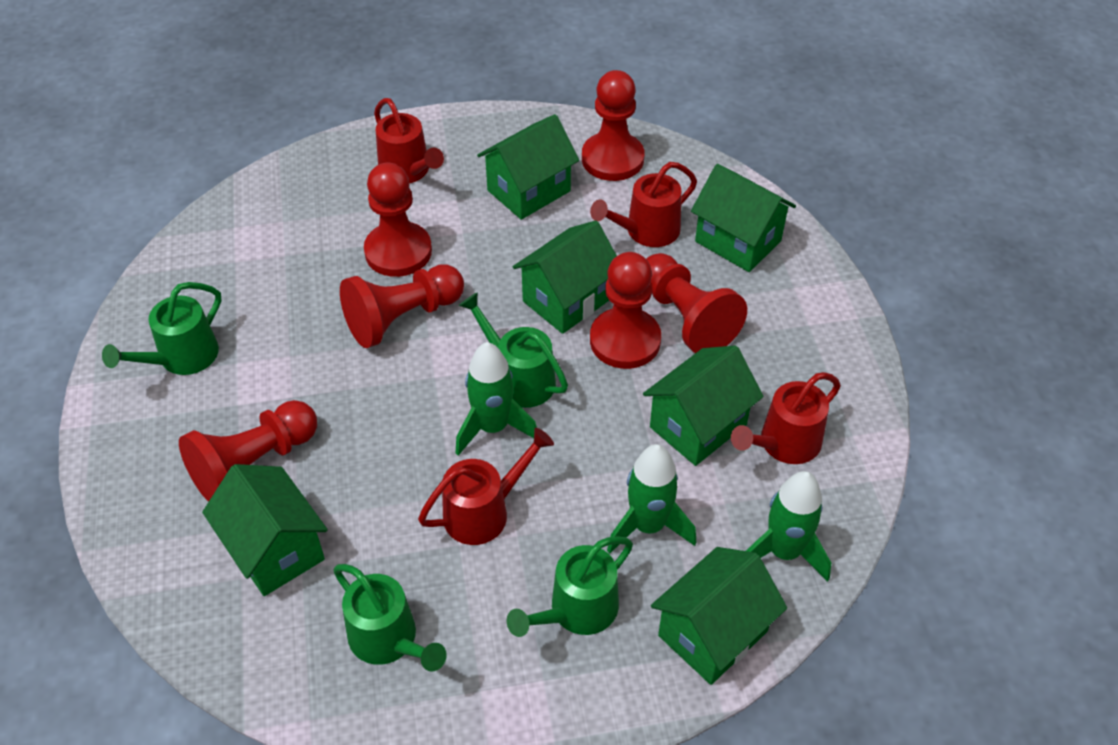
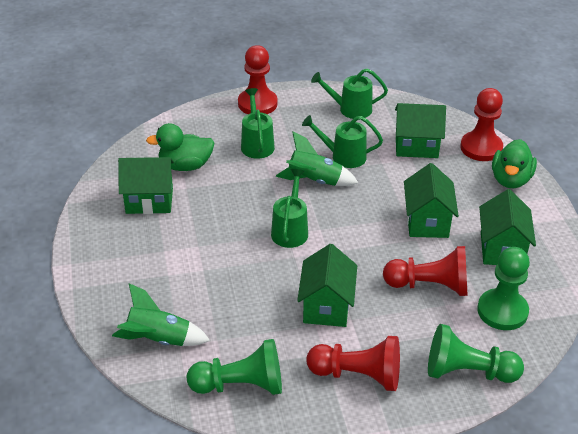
green duck: none = 0 -> [146,123,215,171] [492,139,537,188] = 2
green house: [202,464,328,596] [477,114,579,220] [513,220,617,334] [643,346,763,466] [651,547,787,685] [691,164,796,272] = 6 -> [118,157,174,214] [297,244,357,327] [395,103,446,158] [404,163,459,238] [479,189,536,265] = 5
green pawn: none = 0 -> [187,339,282,395] [428,324,524,383] [477,247,530,330] = 3
green rocket: [456,342,537,456] [607,444,697,554] [746,471,831,582] = 3 -> [112,283,210,346] [276,131,358,186] = 2
red pawn: [179,400,317,502] [340,264,464,348] [364,163,432,277] [582,70,645,181] [590,252,661,369] [646,253,747,353] = 6 -> [238,45,278,114] [306,336,400,391] [383,246,468,296] [460,88,503,161] = 4
red watering can: [374,98,444,183] [418,428,554,545] [590,162,697,247] [731,372,841,464] = 4 -> none = 0

